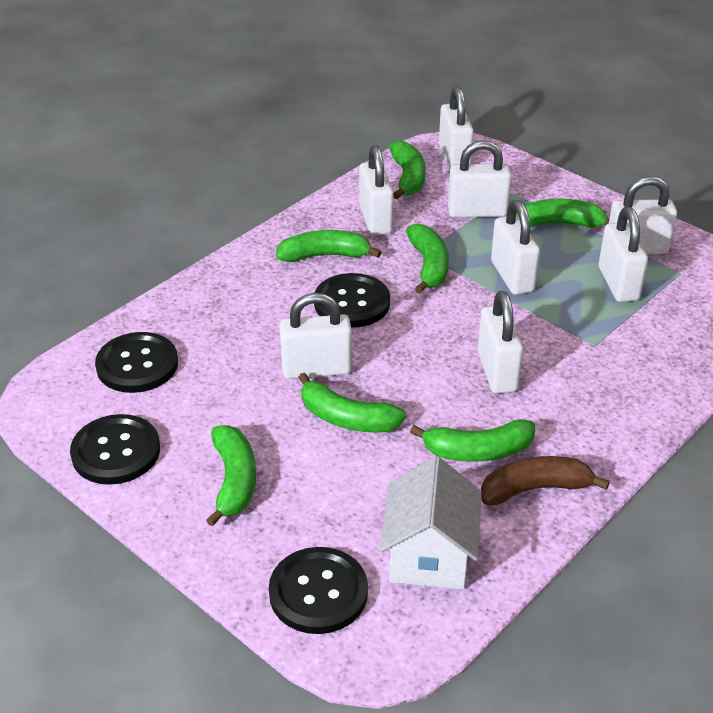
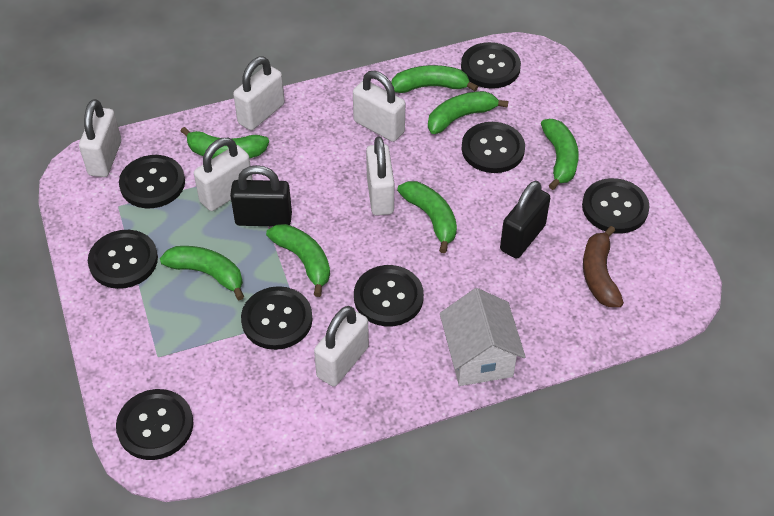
black button: [70,414,160,485] [95,332,178,393] [269,547,368,634] [314,273,390,328] = 4 -> [88,230,158,289] [116,389,193,460] [119,155,185,208] [241,286,313,350] [354,265,424,326] [461,42,521,89] [462,122,525,173] [582,178,650,234] = 8
black padlock: none = 0 -> [230,165,292,226] [500,181,550,259] = 2
white padlock: [279,293,352,379] [359,145,394,235] [439,86,474,170] [448,140,511,218] [478,291,523,394] [491,200,540,295] [599,207,648,302] [609,176,677,254] = 8 -> [79,99,121,177] [194,138,253,211] [233,56,285,130] [314,306,369,387] [353,71,405,142] [366,136,394,216] = 6

